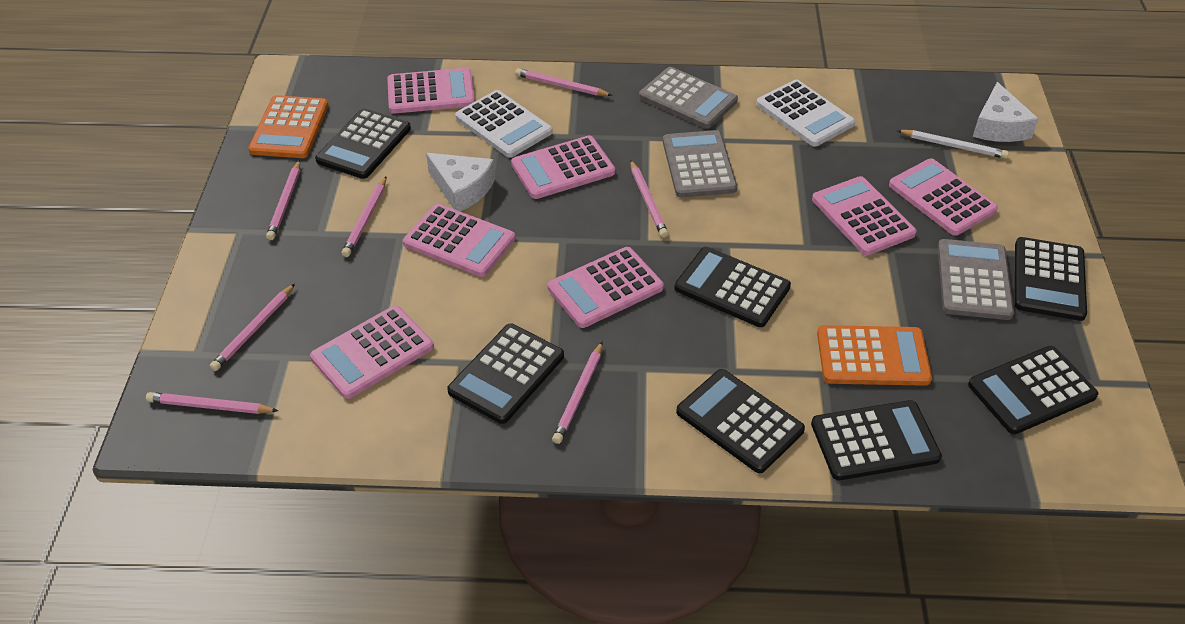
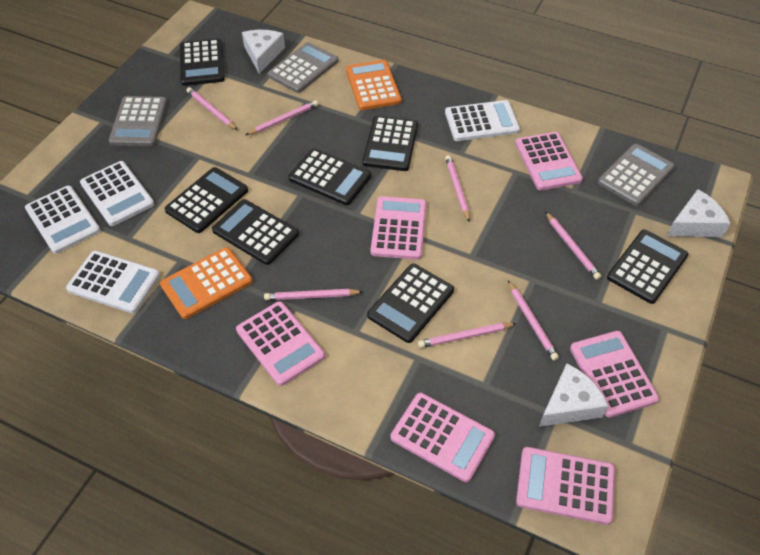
pink calculator: [310,306,434,399] [387,68,475,114] [403,204,515,277] [511,136,615,199] [548,247,664,328] [812,176,917,256] [889,158,998,236] = 7 -> [236,301,325,386] [370,196,426,260] [391,393,495,482] [515,132,583,191] [516,447,615,525] [570,331,659,418] = 6
white calculator: [455,90,552,158] [756,79,855,147] = 2 -> [25,186,100,254] [66,251,160,313] [80,161,154,226] [445,100,520,141] = 4
white cheese: [426,153,495,211] [973,82,1039,142] = 2 -> [242,30,285,74] [539,363,608,427] [667,189,731,237] = 3
white pencil: [896,130,1009,159] = 1 -> none = 0

